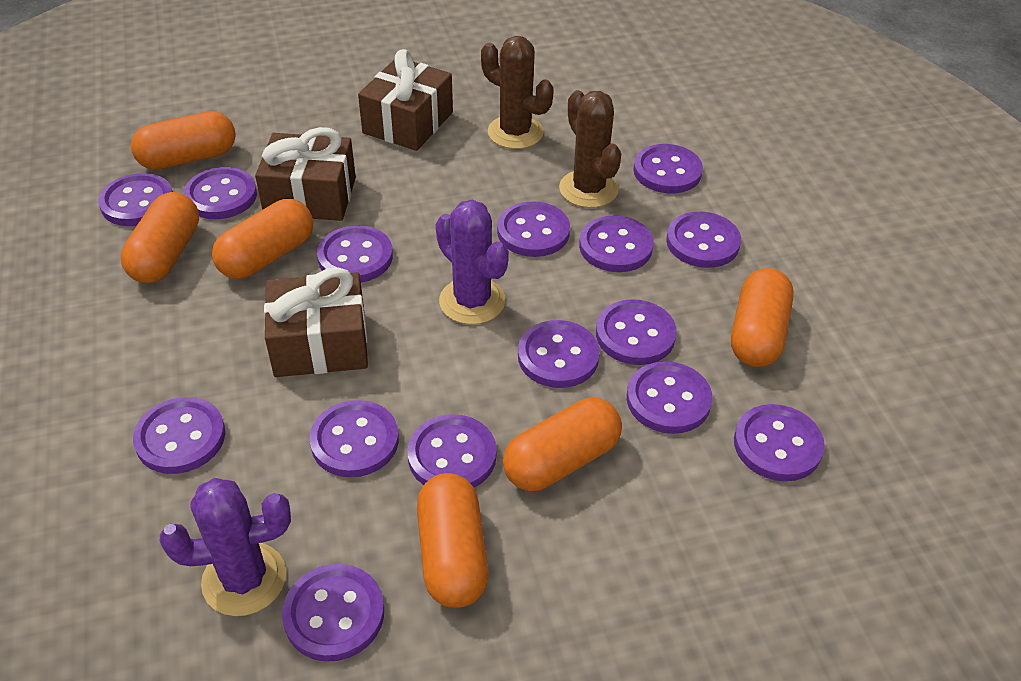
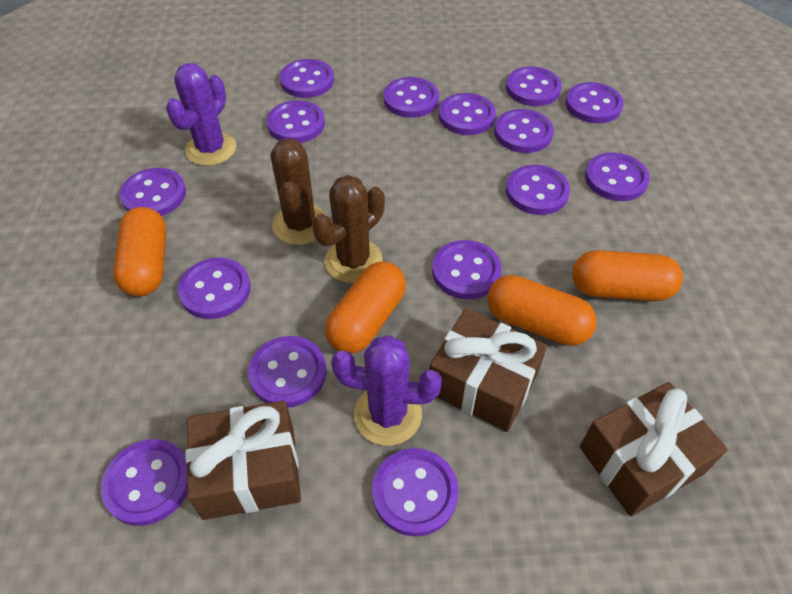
orange capsule: [121,192,199,283] [131,111,236,170] [212,199,313,279] [417,473,489,608] [503,398,622,491] [731,268,794,367] = 6 -> [113,207,166,297] [325,262,406,353] [487,275,597,346] [572,250,683,301] = 4

